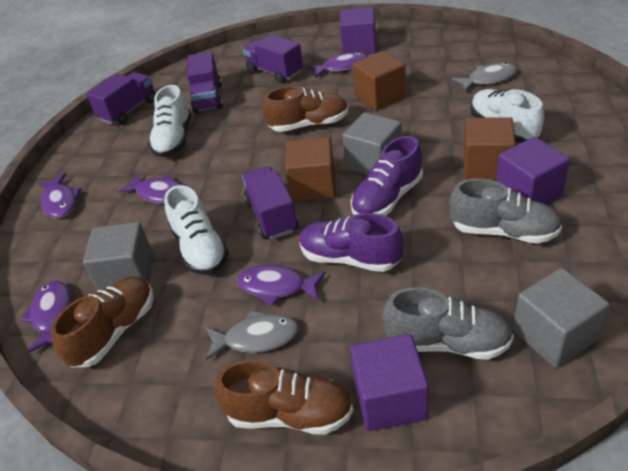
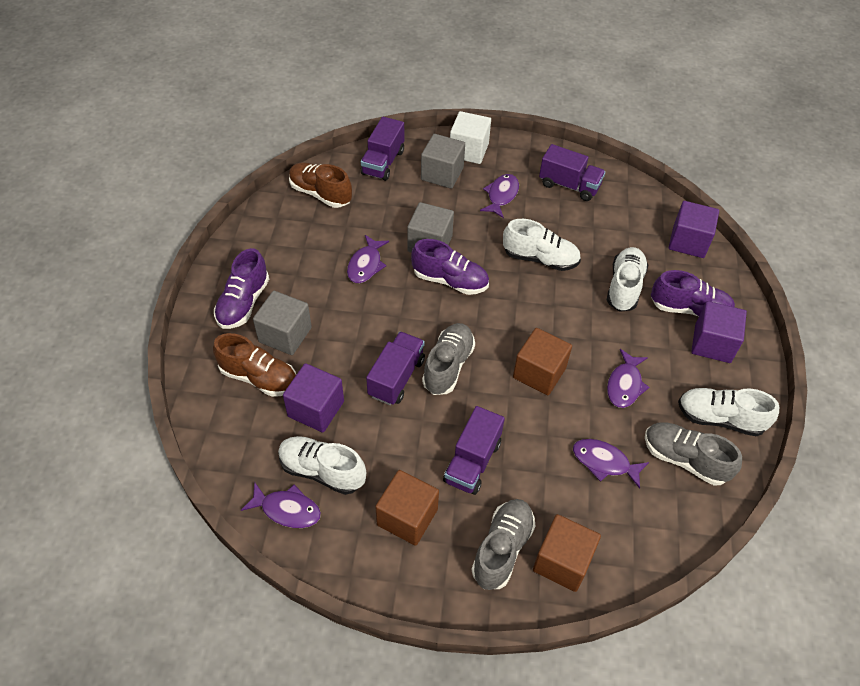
brown shoe: [51,277,154,367] [214,360,353,435] [263,86,349,132] = 3 -> [213,333,296,397] [289,162,352,208] = 2
grey fish: [206,311,299,360] [452,63,517,91] = 2 -> none = 0
grey shoe: [382,287,514,360] [449,179,562,244] = 2 -> [422,323,475,395] [471,499,535,590] [645,422,742,486] = 3
purple shoe: [299,213,404,272] [351,136,423,216] = 2 -> [214,248,269,329] [411,239,489,295] [651,270,735,317] = 3
white cube: none = 0 -> [450,111,491,164] = 1
white shoe: [149,85,191,157] [164,185,229,275] [470,89,544,143] = 3 -> [278,436,366,495] [503,219,581,271] [607,247,648,312] [678,388,779,436] = 4

